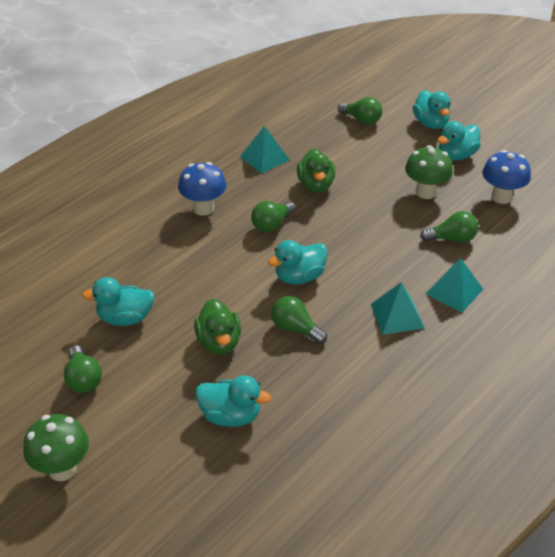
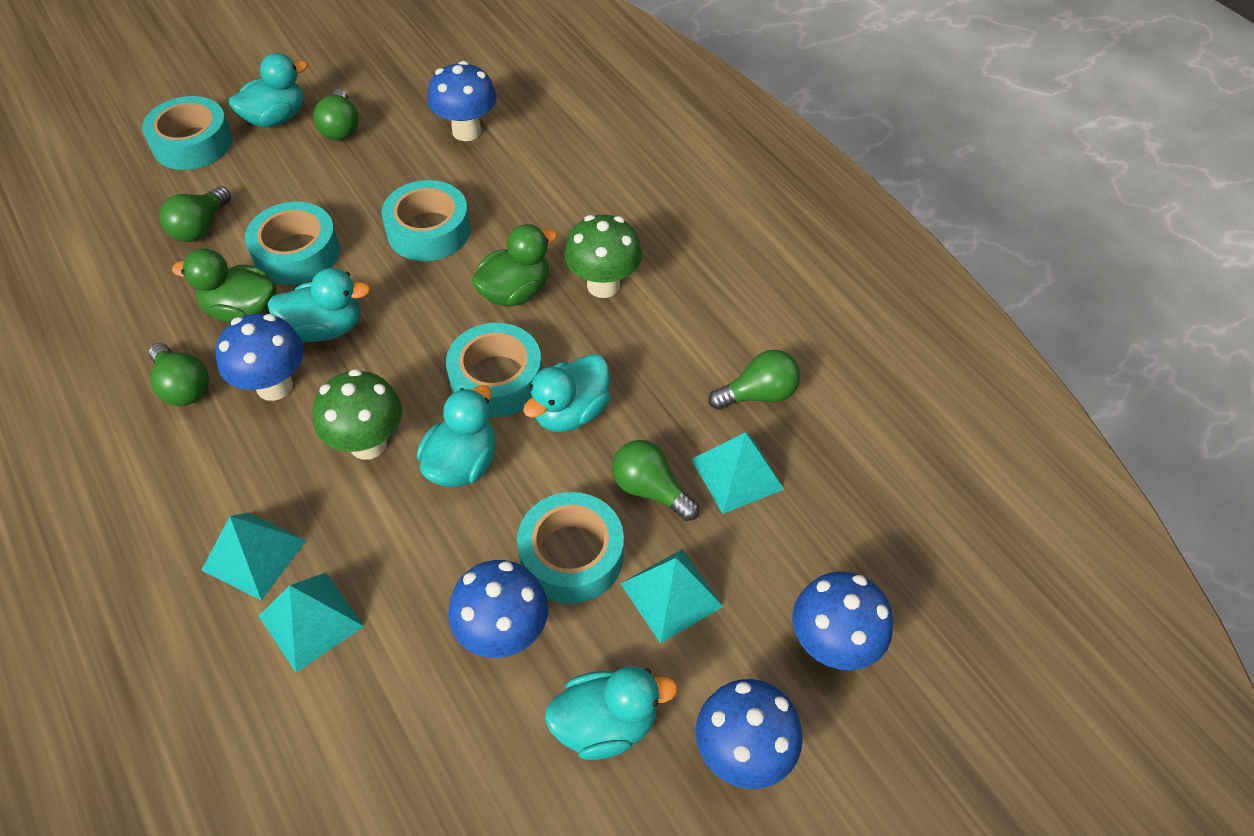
blue mushroom: [178,162,227,216] [482,150,531,204] = 2 -> [216,314,304,401] [427,61,496,141] [448,560,548,658] [696,679,803,789] [792,571,893,670] = 5
turquoise pyramid: [240,126,289,174] [371,282,424,335] [426,258,483,312] = 3 -> [202,512,307,600] [259,573,364,673] [620,549,724,644] [691,432,784,514] = 4
turquoise tape: none = 0 -> [142,96,233,170] [245,202,340,285] [382,180,470,261] [446,323,542,417] [517,492,624,604] = 5

